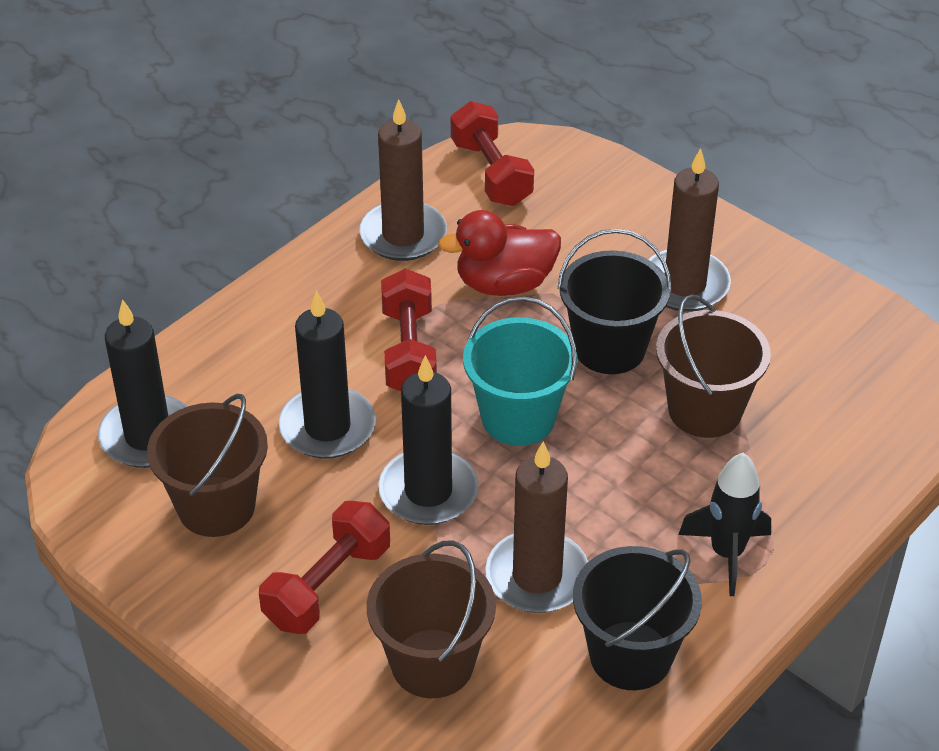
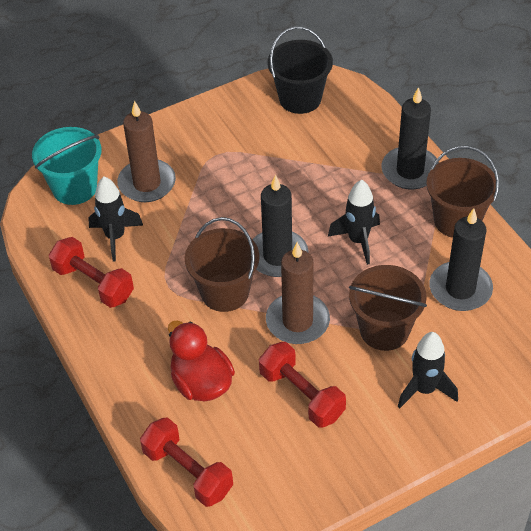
black bucket: [557,229,672,374] [573,546,702,690] = 2 -> [268,26,333,114] = 1
black rocket: [678,453,771,596] = 1 -> [89,177,143,262] [328,180,380,265] [398,332,458,409] = 3
brown candle: [359,99,447,261] [485,442,588,613] [648,148,731,312] = 3 -> [117,101,176,202] [266,242,330,344] = 2

